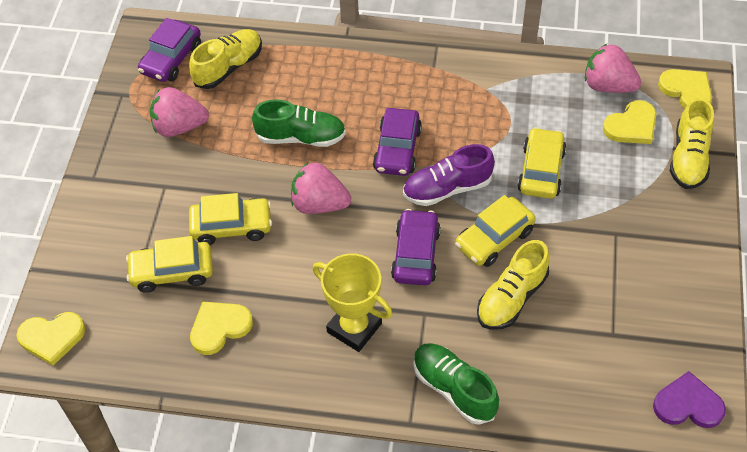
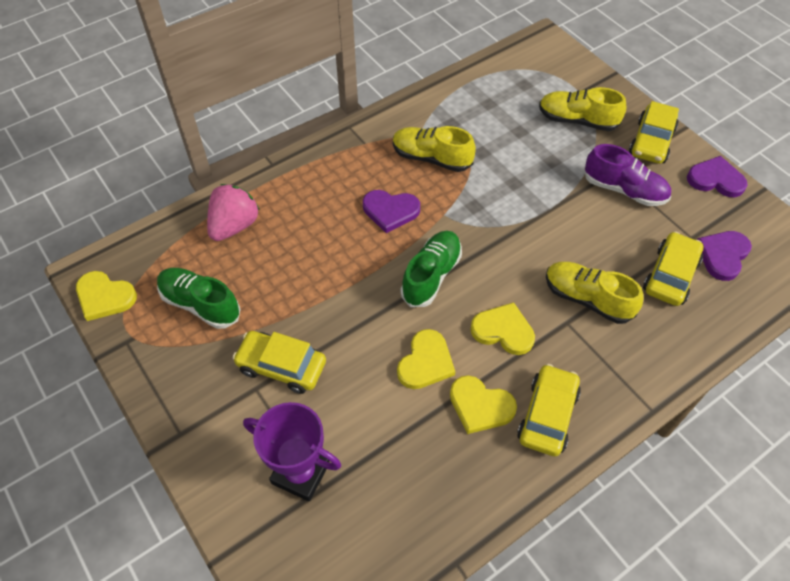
pink strawberry: [150,87,209,137] [291,163,351,214] [585,44,641,93] = 3 -> [207,184,260,241] = 1
purple car: [138,18,201,82] [373,108,422,176] [391,209,441,286] = 3 -> none = 0
purple heart: [653,371,726,428] = 1 -> [363,190,420,233] [687,156,748,197] [697,231,752,281] = 3
purple trophy: none = 0 -> [243,402,341,501] = 1
yellow trophy: [313,253,392,352] = 1 -> none = 0

